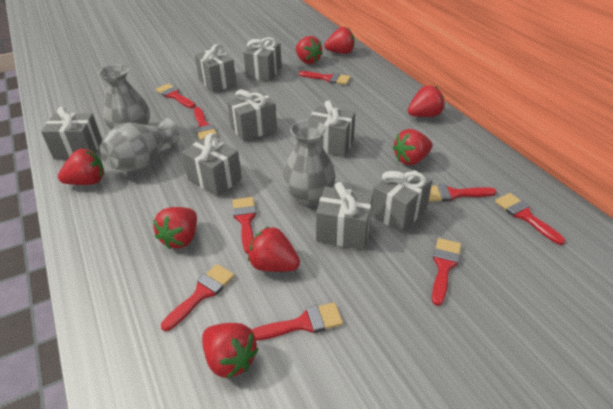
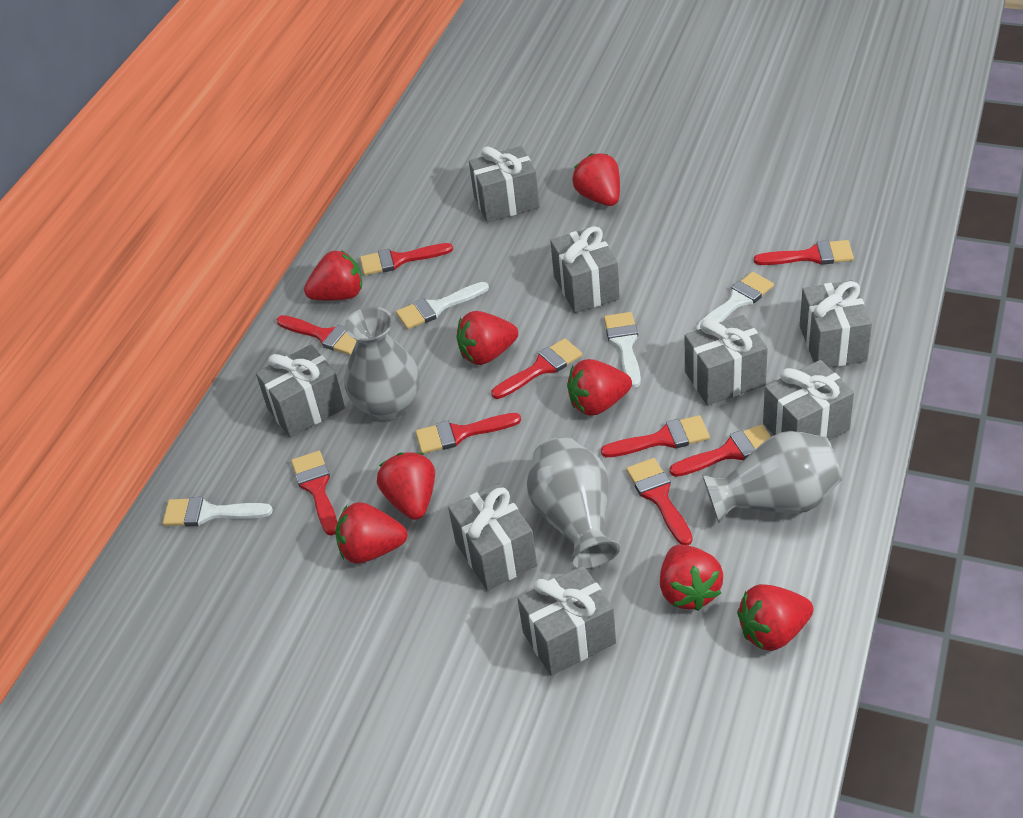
white brush: none = 0 -> [163,497,273,526] [396,282,489,329] [604,312,641,388] [696,272,774,330] = 4

